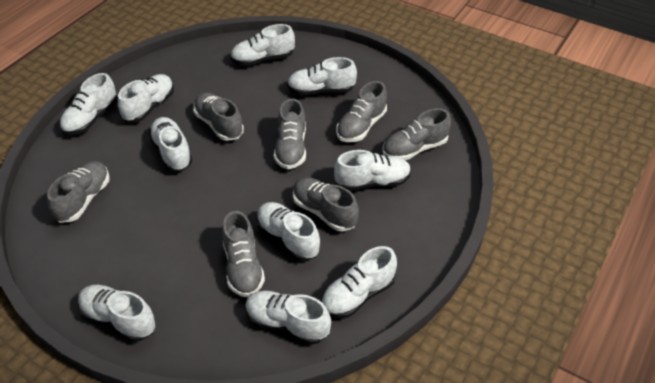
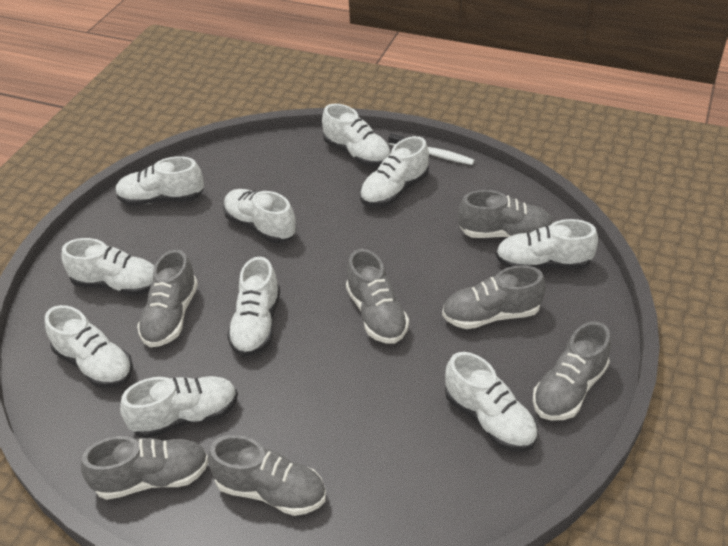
white toothbrush: none = 0 -> [388,134,475,165] = 1

